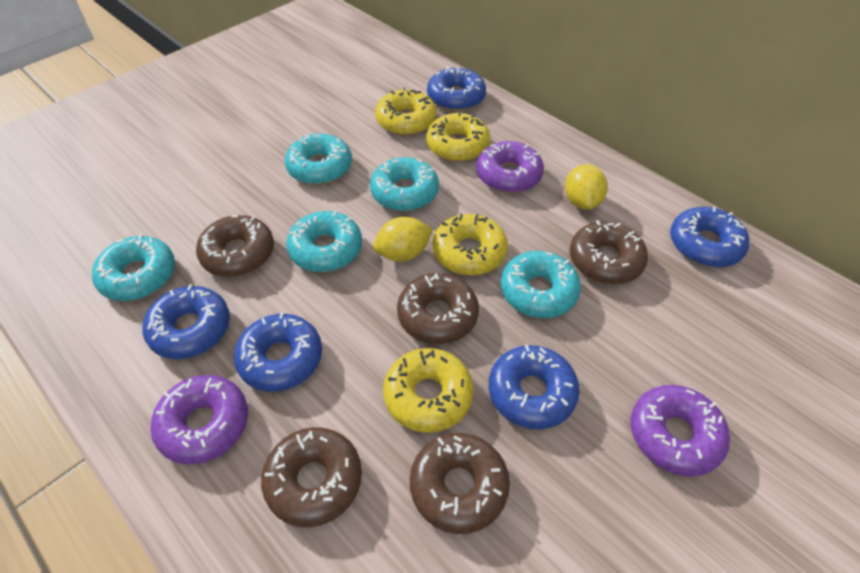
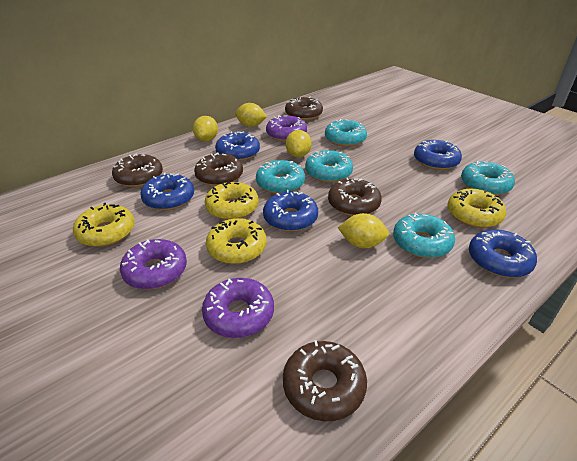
yellow lemon: [373,217,433,262] [565,164,608,210] = 2 -> [193,116,218,142] [235,103,267,127] [286,130,312,158] [338,213,389,248] = 4

